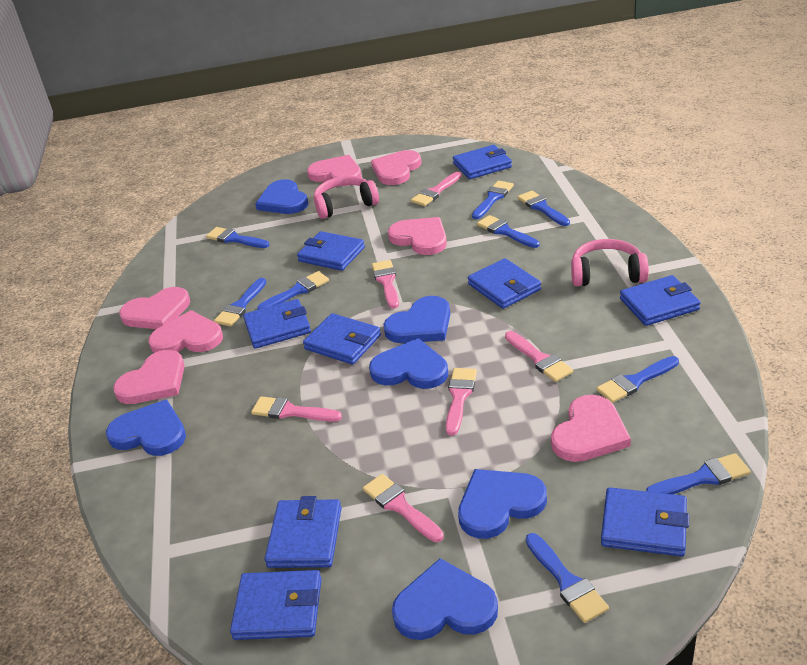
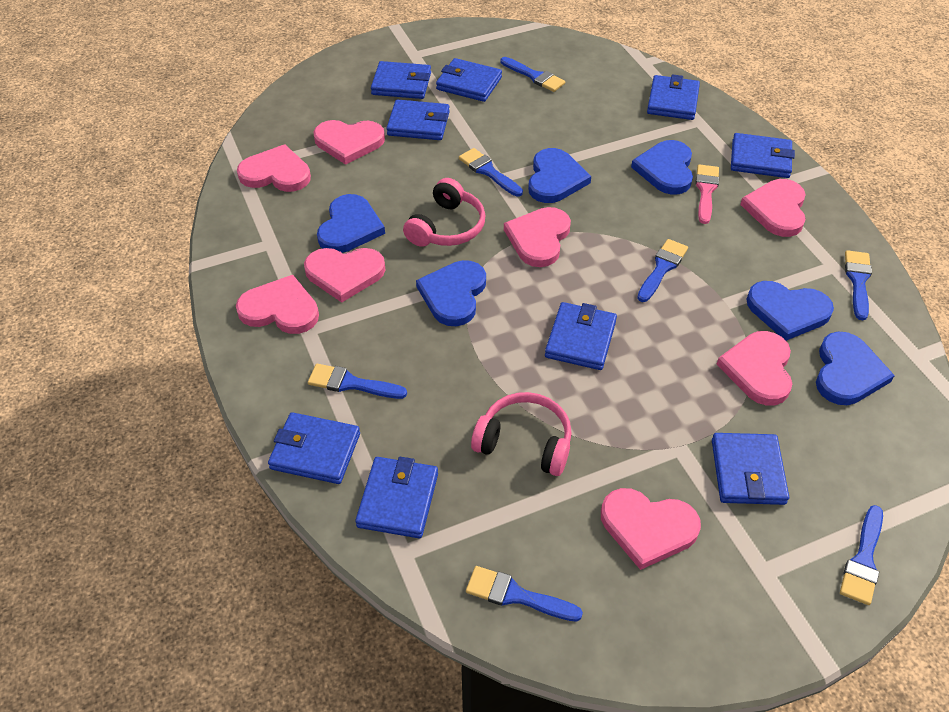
blue brush: [206,227,270,248] [214,278,267,327] [257,271,329,310] [472,181,514,219] [477,215,540,248] [518,191,570,226] [526,533,609,623] [597,356,679,403] [646,453,751,494] = 9 -> [308,364,407,399] [459,148,523,197] [466,566,583,622] [501,57,565,92] [637,239,688,302] [840,505,883,605] [845,250,872,321] = 7
pink brush: [251,396,342,422] [363,474,444,542] [372,260,399,309] [411,172,462,206] [446,368,477,435] [505,331,573,382] = 6 -> [695,164,719,224] = 1
pink heart: [113,350,185,404] [120,287,190,329] [149,310,223,353] [307,155,362,186] [371,150,422,185] [388,217,447,255] [551,395,631,462] = 7 -> [236,275,319,334] [237,144,311,192] [304,248,385,303] [314,120,385,165] [504,207,571,267] [601,488,701,570] [716,331,792,406] [740,179,806,237] = 8

